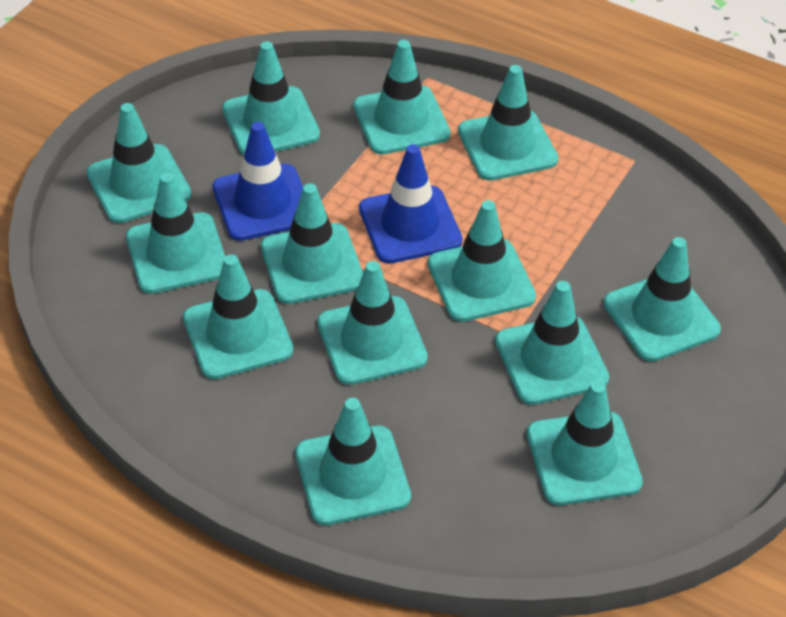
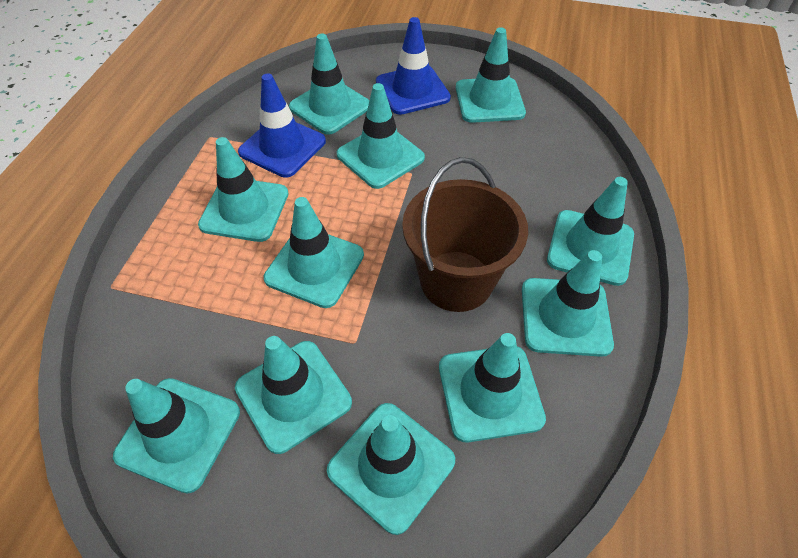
brown bucket: none = 0 -> [402,157,528,312] = 1
turquoise traffic cone: [87,103,191,223] [126,173,225,294] [183,254,293,379] [222,41,320,155] [261,183,363,304] [295,398,411,525] [317,261,428,385] [353,40,451,155] [428,200,536,322] [458,65,558,181] [495,281,609,405] [527,381,643,505] [603,237,721,362] = 13 -> [113,378,240,493] [198,137,288,242] [235,336,352,454] [264,197,364,308] [289,34,370,135] [327,403,455,535] [337,83,425,189] [439,333,546,442] [456,27,526,123] [522,250,614,357] [547,177,634,286] = 11

